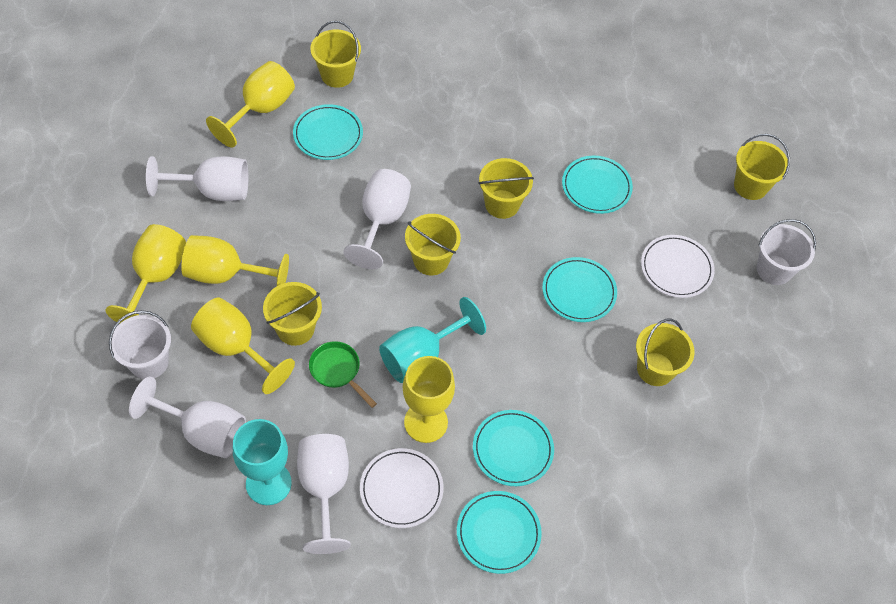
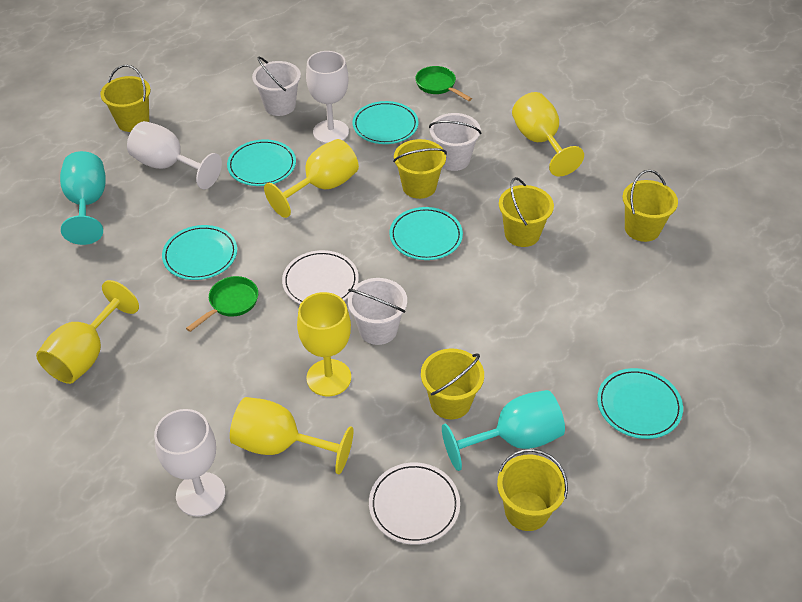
green pan: [309,341,377,408] = 1 -> [186,276,258,332] [415,66,472,101] = 2
white bucket: [109,310,171,379] [757,219,816,285] = 2 -> [252,56,301,116] [348,278,407,345] [429,113,481,171] = 3
white goblet: [129,376,246,458] [146,156,248,201] [297,434,351,554] [343,169,411,269] = 4 -> [127,121,222,189] [154,409,225,517] [306,51,349,144] = 3

